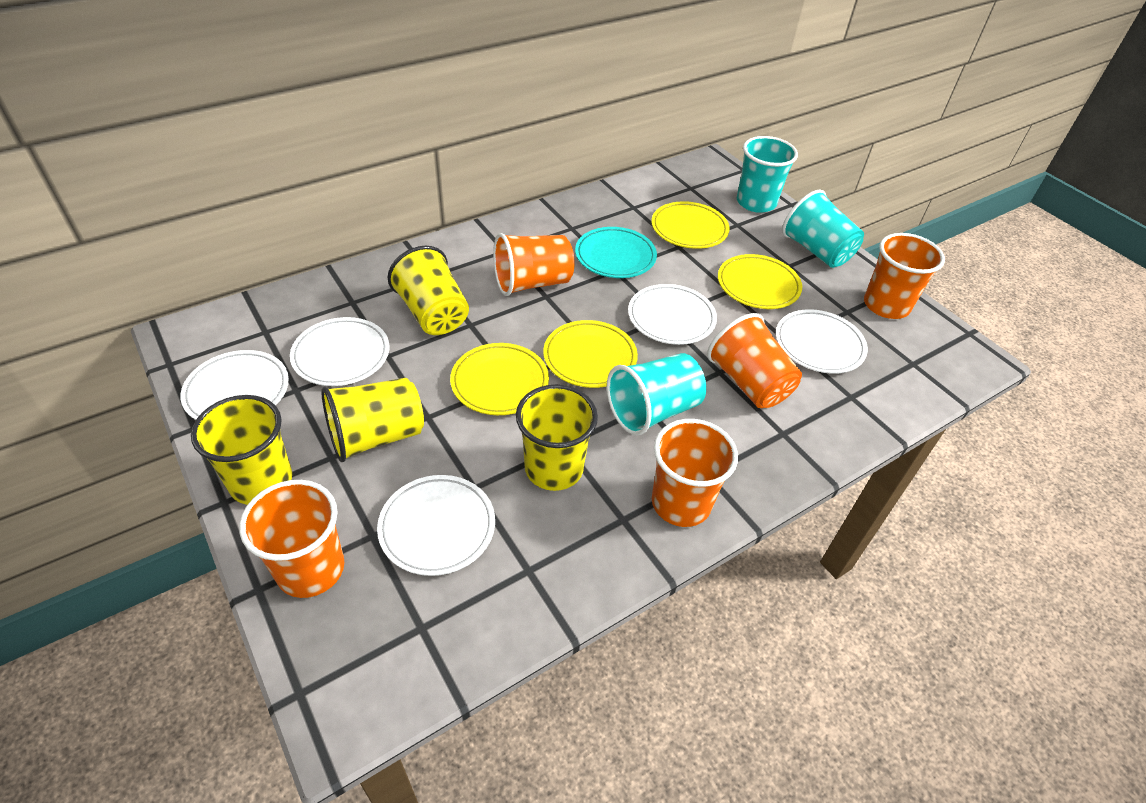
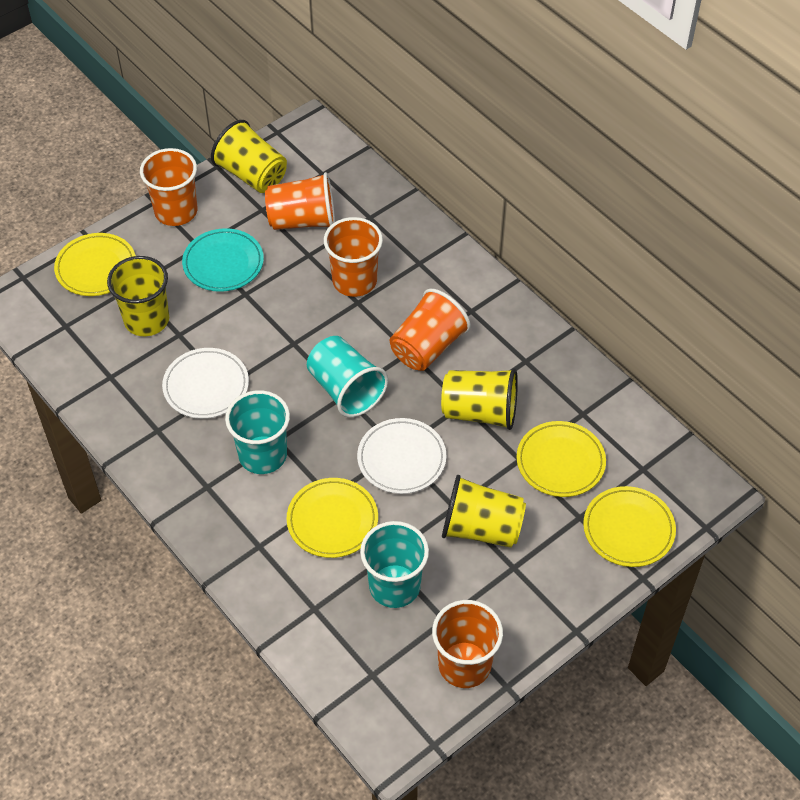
white plate: [180,350,289,420] [290,317,390,386] [377,475,495,576] [628,284,717,345] [776,309,868,374] = 5 -> [162,348,249,419] [357,418,446,494] = 2

